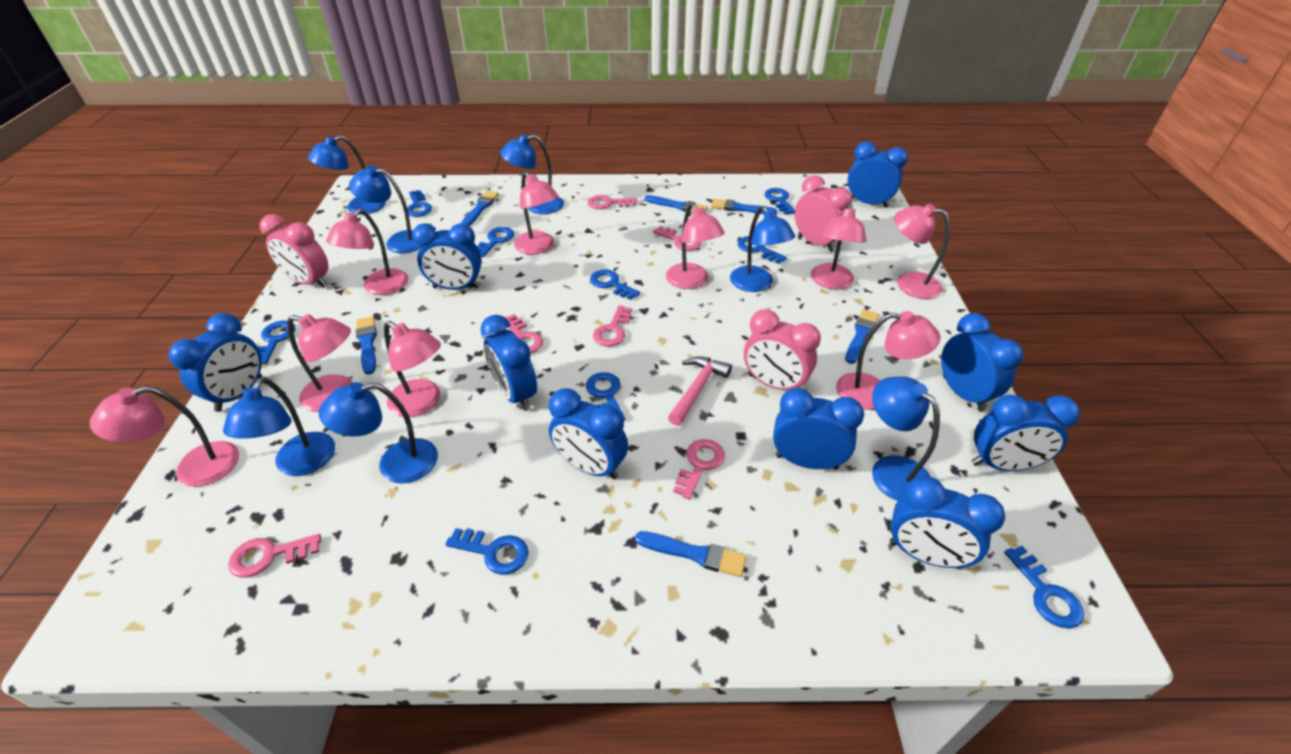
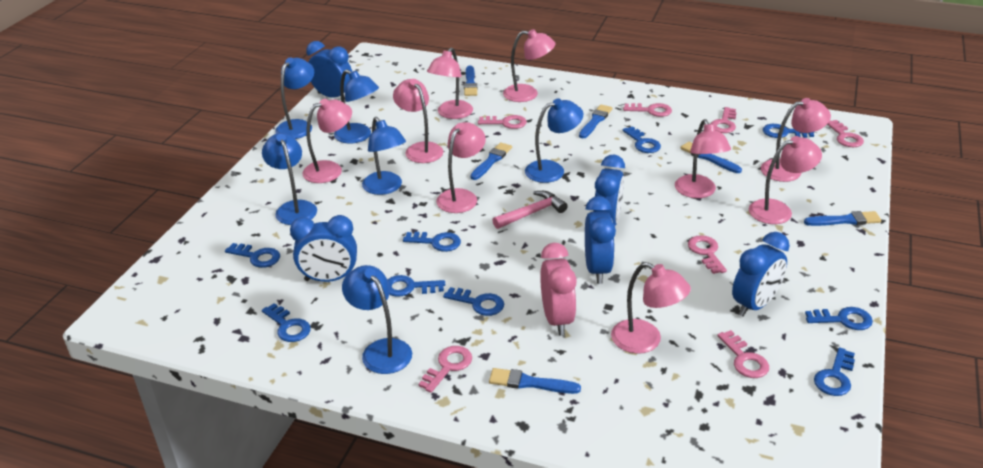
blue clock: [169,313,262,412] [412,223,482,290] [481,315,537,411] [549,388,628,480] [773,388,864,470] [847,141,908,208] [890,475,1005,569] [941,313,1023,412] [972,395,1080,471] = 9 -> [290,215,357,282] [306,41,352,99] [585,196,616,284] [593,154,625,226] [732,232,790,317] = 5
blue lamp: [223,377,335,476] [308,135,386,215] [319,382,438,484] [349,165,421,254] [500,134,564,214] [730,206,795,292] [872,376,940,501] = 7 -> [262,133,317,225] [275,57,314,139] [334,70,379,144] [342,265,412,374] [362,117,406,195] [525,98,583,183] = 6
pink clock: [260,214,329,288] [744,309,821,390] [795,175,852,252] = 3 -> [540,243,577,335] = 1
pink key: [228,534,321,578] [505,314,543,353] [588,195,637,209] [593,305,632,346] [653,226,701,251] [673,439,725,500] = 6 -> [419,346,472,393] [478,115,527,129] [623,103,672,117] [688,235,727,274] [711,107,737,133] [717,330,769,378] [827,120,864,147] = 7

